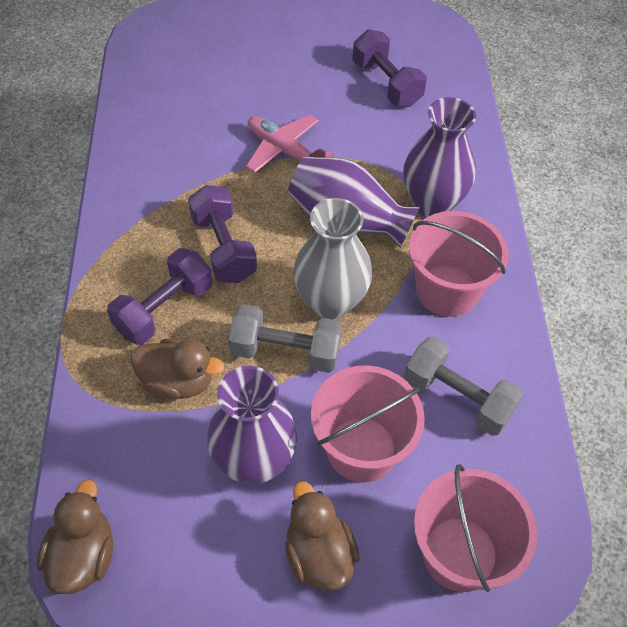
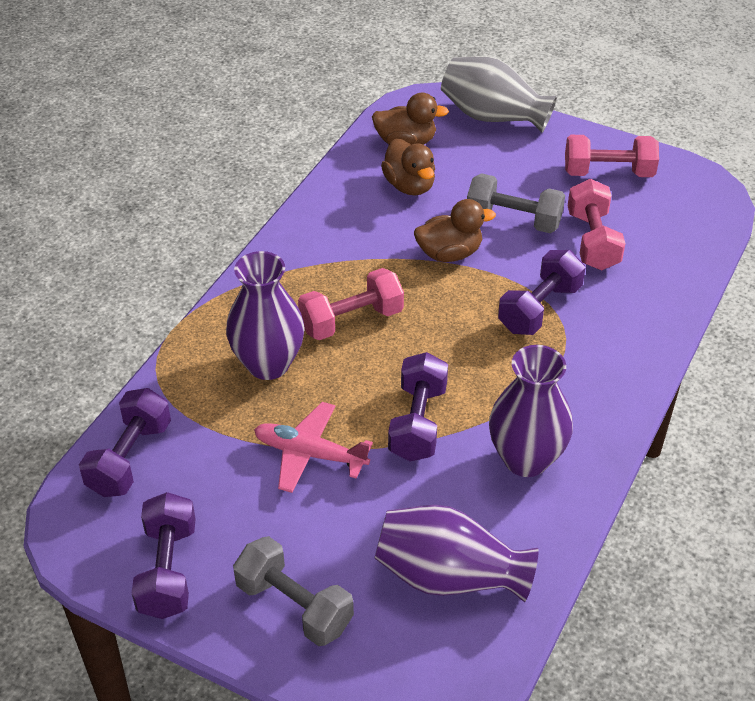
pink bucket: [311,365,425,483] [409,211,509,317] [414,464,537,592] = 3 -> none = 0
pink dumbbell: none = 0 -> [298,268,404,340] [565,135,659,177] [568,179,626,270] = 3
purple dumbbell: [107,248,212,345] [188,185,257,283] [352,29,427,107] = 3 -> [79,388,171,497] [132,492,196,619] [388,352,448,462] [498,250,585,335] = 4

